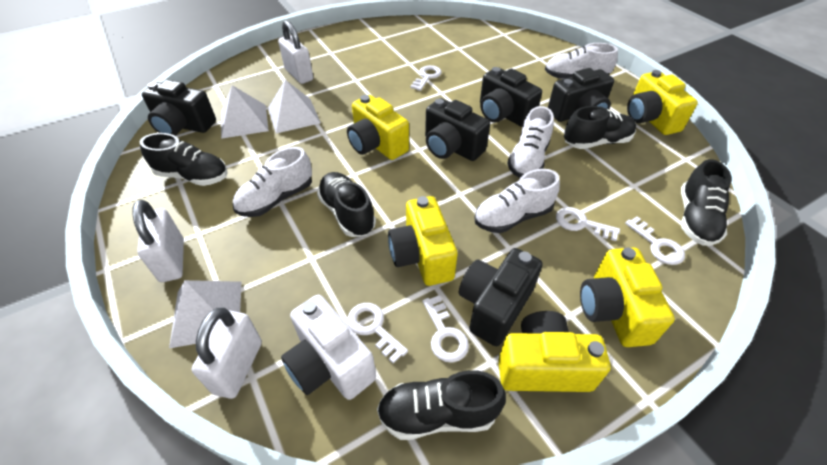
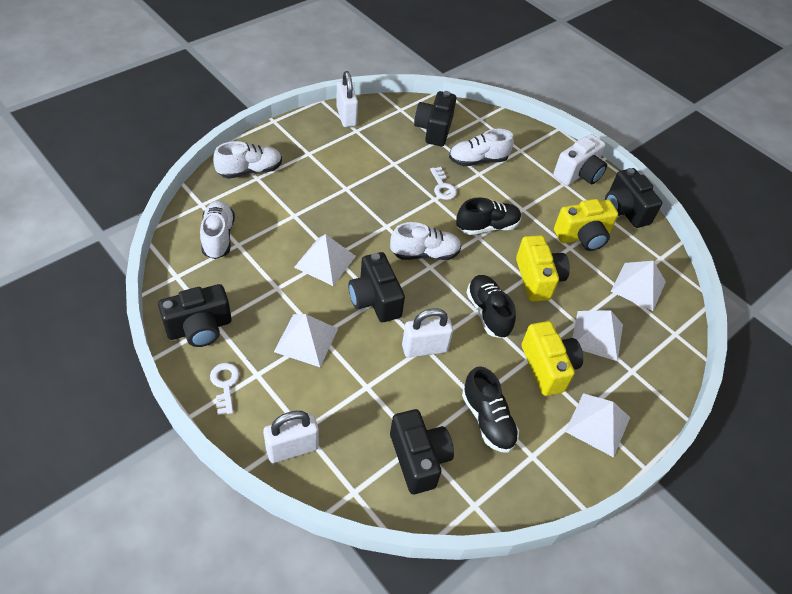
black shoe: [139,133,228,186] [317,172,376,237] [377,370,506,440] [564,106,636,149] [681,159,732,246] = 5 -> [456,197,521,235] [462,366,519,453] [466,275,516,338] = 3
white key: [347,303,408,364] [410,65,441,91] [423,295,469,362] [556,207,620,241] [625,216,685,265] = 5 -> [210,363,240,415] [430,167,457,200] = 2
white pyramid: [169,280,242,348] [221,85,269,139] [268,80,321,134] = 3 -> [274,314,338,367] [294,234,356,286] [565,393,630,457] [572,310,623,361] [611,261,666,311] = 5
yellow camera: [347,95,409,160] [388,196,457,286] [498,311,611,392] [580,247,675,347] [627,70,698,135] = 5 -> [516,235,570,301] [522,321,583,396] [554,199,618,251] = 3

